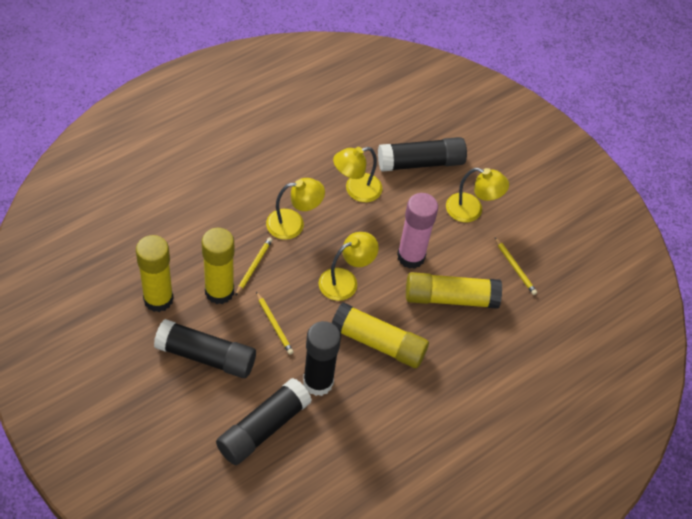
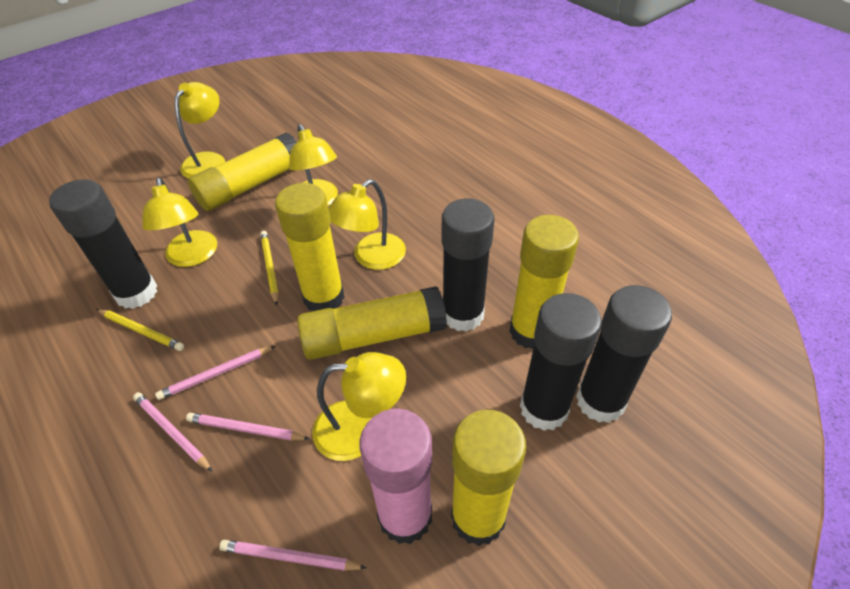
pink pencil: none = 0 -> [133,392,212,472] [155,346,275,400] [186,413,310,441] [219,540,366,571] = 4
yellow glue stick: [136,235,174,312] [202,228,234,304] [332,302,429,368] [406,272,502,309] = 4 -> [188,133,297,211] [275,183,345,311] [297,286,447,360] [451,410,526,546] [509,215,579,349] = 5
yellow lamp: [266,178,325,240] [319,232,379,301] [333,147,382,202] [446,168,509,222] = 4 -> [142,178,217,267] [175,82,225,179] [289,124,338,206] [312,352,406,461] [328,179,406,270] = 5
yellow pencil: [235,237,272,296] [256,292,294,355] [495,237,537,295] = 3 -> [97,309,184,351] [260,231,279,305] = 2

